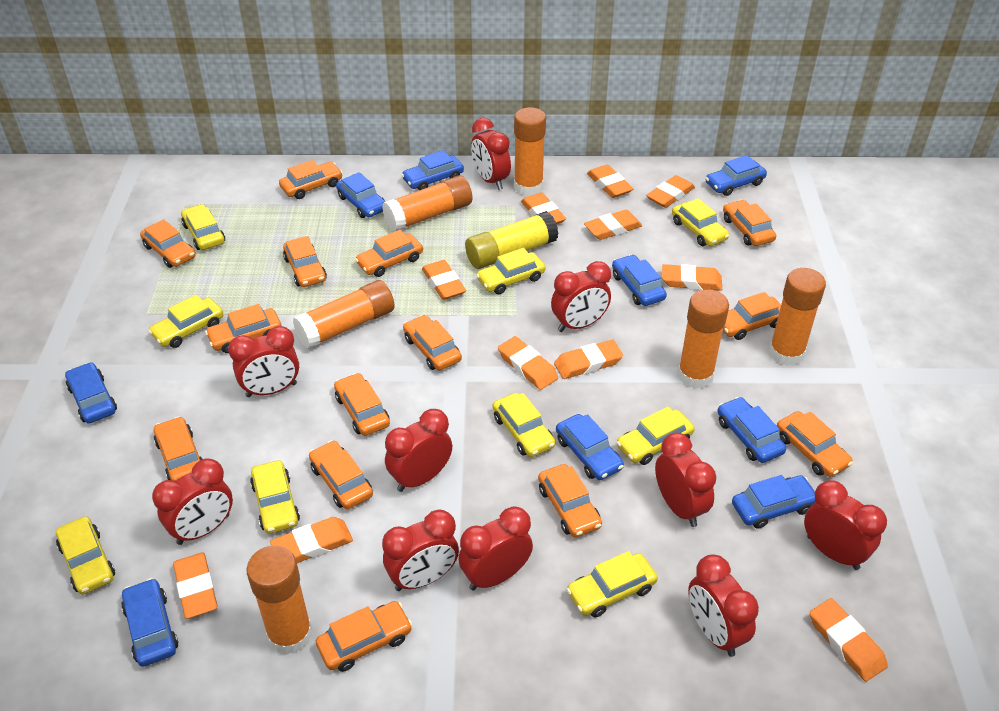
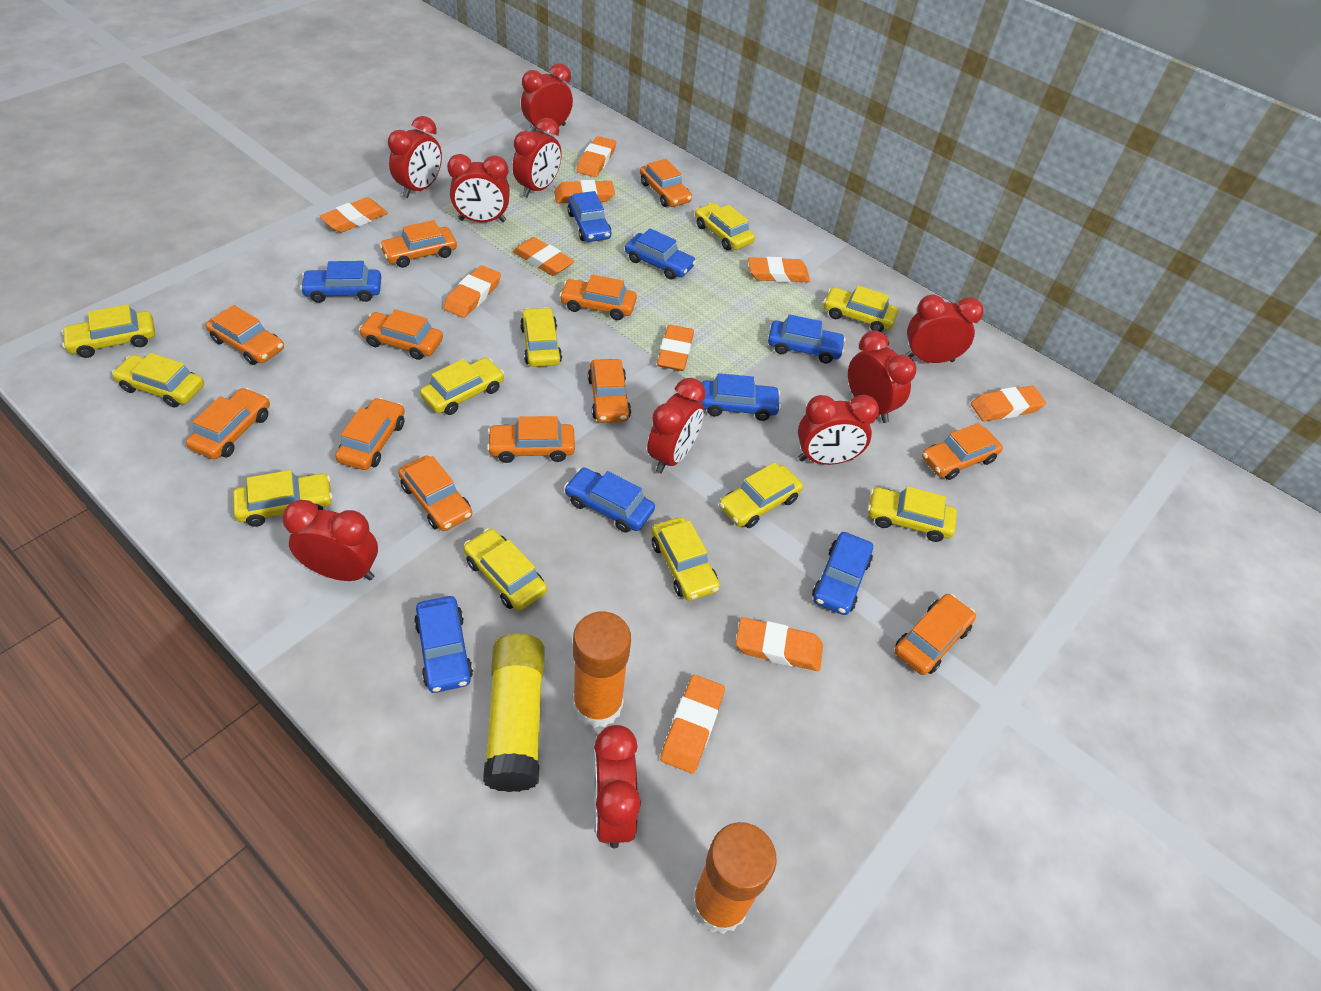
blue car: [65,362,117,423] [121,578,178,667] [336,172,386,218] [401,150,464,190] [556,414,624,480] [612,255,667,306] [706,155,767,196] [717,397,786,463] [732,475,815,529] = 9 -> [300,261,381,303] [414,596,473,693] [564,467,655,533] [567,191,612,242] [625,228,696,279] [700,373,781,421] [768,314,846,363] [812,532,873,615] = 8
orange car: [140,219,196,268] [154,416,202,481] [205,304,282,353] [279,160,343,199] [283,236,327,287] [309,440,373,509] [316,601,412,672] [334,373,390,436] [355,230,423,277] [403,315,462,371] [538,464,602,537] [723,200,776,246] [723,292,781,340] [777,411,853,477] = 14 -> [186,388,270,459] [205,305,284,365] [335,398,405,470] [359,309,443,360] [380,220,457,268] [398,455,472,531] [487,416,575,463] [559,275,637,320] [588,359,631,423] [640,159,692,207] [894,594,976,675] [922,423,1003,480] = 12
orange eraser: [173,552,217,619] [270,517,353,563] [422,260,466,300] [498,336,558,390] [521,192,566,224] [554,340,623,379] [584,210,642,240] [587,165,633,198] [646,175,695,208] [662,264,722,291] [810,598,888,682] = 11 -> [319,197,388,233] [444,265,501,318] [513,237,574,276] [554,180,615,203] [576,136,616,177] [657,325,694,371] [660,675,725,773] [736,617,823,671] [748,257,810,283] [971,386,1046,421] = 10
orange glue stick: [247,545,312,655] [293,280,395,349] [382,176,472,232] [514,107,546,196] [677,289,729,389] [769,268,826,366] = 6 -> [573,611,631,728] [692,822,777,934] = 2
yellow car: [56,516,115,595] [148,295,223,348] [181,204,225,250] [250,460,300,534] [476,248,545,294] [493,393,555,457] [567,551,658,618] [617,407,695,465] [672,198,729,246] = 9 -> [61,304,155,358] [112,353,204,408] [233,470,333,527] [420,357,504,415] [464,528,547,611] [520,307,562,367] [651,517,720,601] [695,203,755,250] [719,462,803,528] [823,286,898,332] [868,486,957,542] = 11

